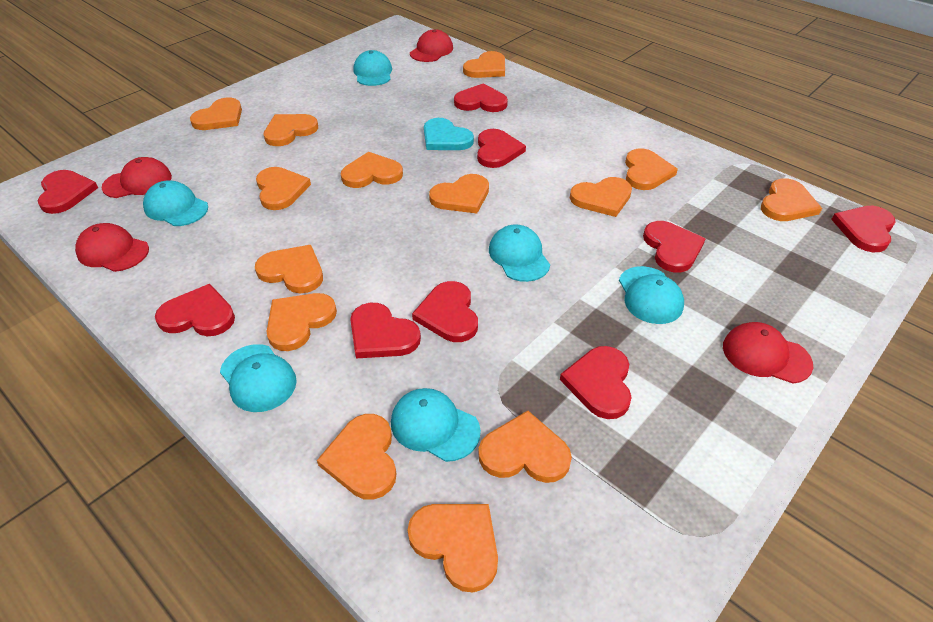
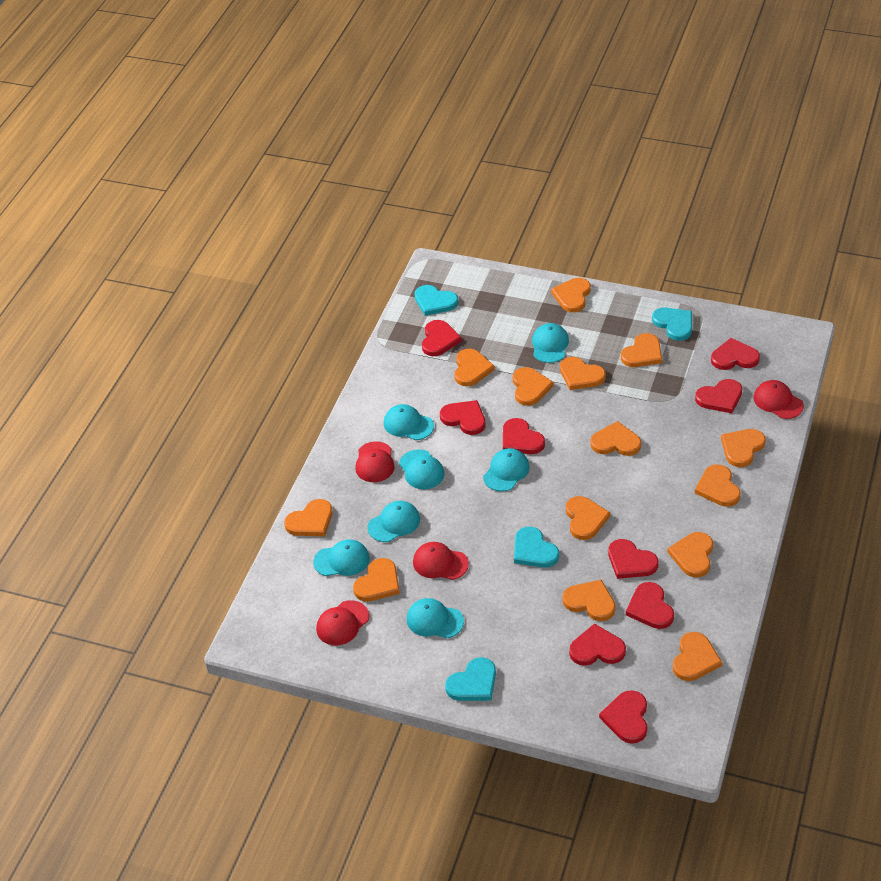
turquoise cap: [143,181,208,226] [220,344,297,412] [353,50,392,86] [391,388,481,462] [489,225,550,282] [619,266,684,324] = 6 -> [313,539,370,576] [368,501,420,542] [384,404,434,440] [399,449,444,489] [407,598,464,638] [483,448,530,492] [532,323,569,363] = 7
turquoise heart: [424,118,474,150] = 1 -> [415,285,458,316] [445,657,496,701] [514,527,559,568] [652,307,692,341] = 4

